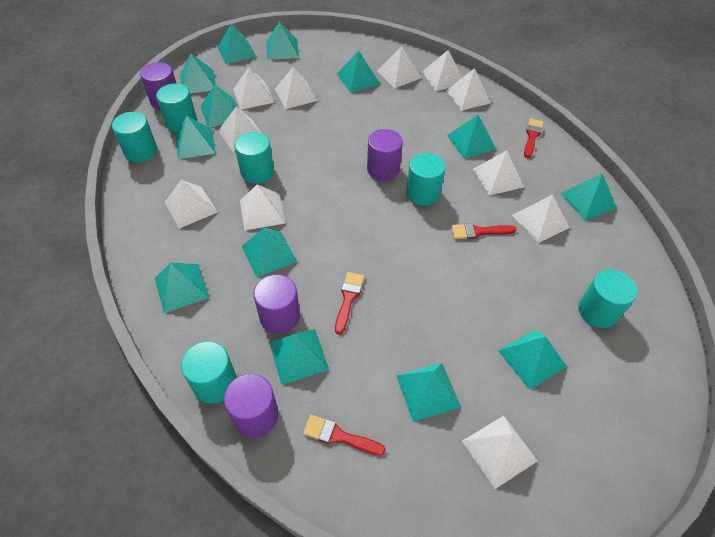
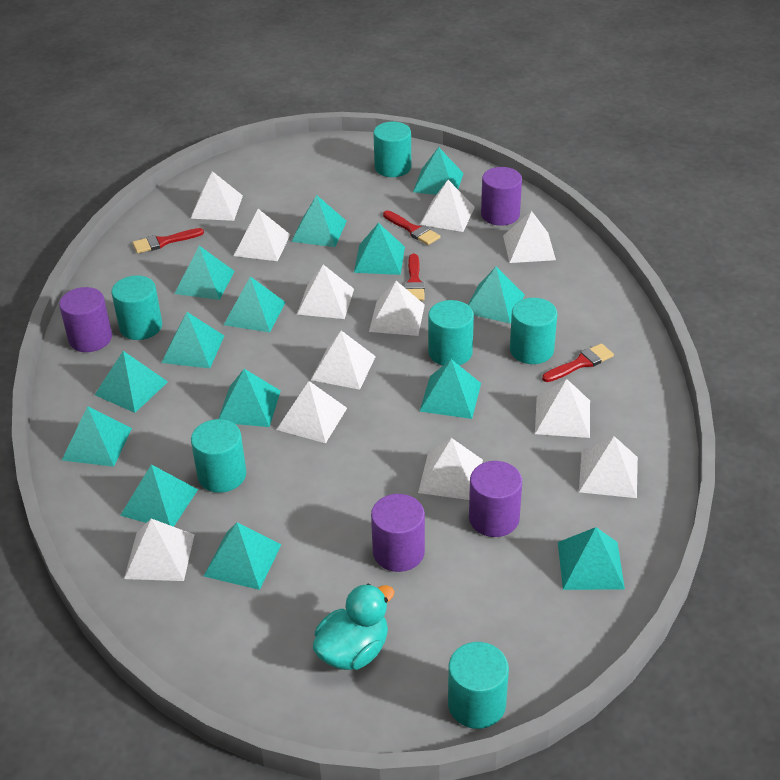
turquoise duck: none = 0 -> [313,584,395,670] = 1
turquoise pyramid: [155,263,209,313] [176,116,216,159] [180,54,216,94] [200,85,238,128] [217,23,256,64] [242,228,297,277] [266,21,299,60] [269,329,329,385] [337,51,380,93] [396,363,461,422] [447,115,496,159] [498,330,567,390] [560,174,616,221] = 13 -> [62,406,132,467] [95,351,168,413] [120,464,198,527] [161,312,224,368] [174,246,235,300] [204,522,282,590] [218,369,280,427] [224,276,286,333] [291,195,347,247] [354,223,405,275] [413,147,464,195] [420,359,481,419] [468,267,525,323] [558,527,625,590] = 14
white pyramid: [165,180,218,228] [218,107,261,152] [233,67,274,110] [240,184,286,230] [275,66,318,109] [377,46,422,88] [422,50,462,91] [446,68,491,111] [462,416,538,489] [473,150,524,196] [512,194,570,243] = 11 -> [124,519,194,581] [190,171,243,221] [234,209,290,261] [277,381,347,443] [297,265,354,319] [311,331,376,390] [369,281,425,336] [418,438,483,500] [420,180,475,232] [503,211,556,263] [535,379,590,438] [579,436,638,498] = 12

